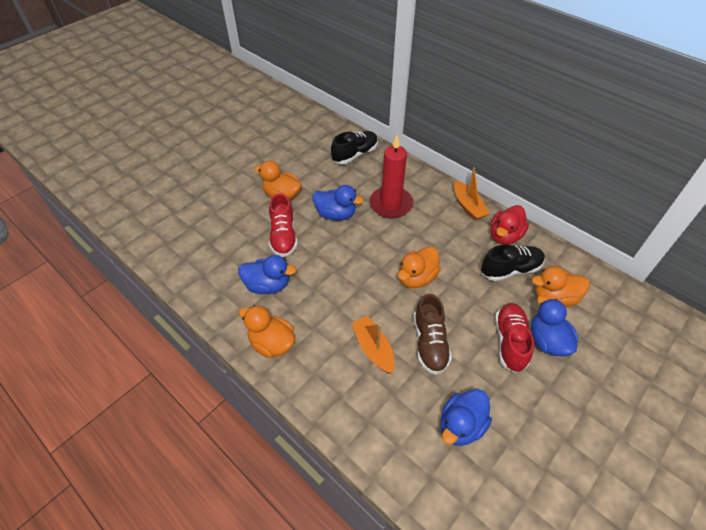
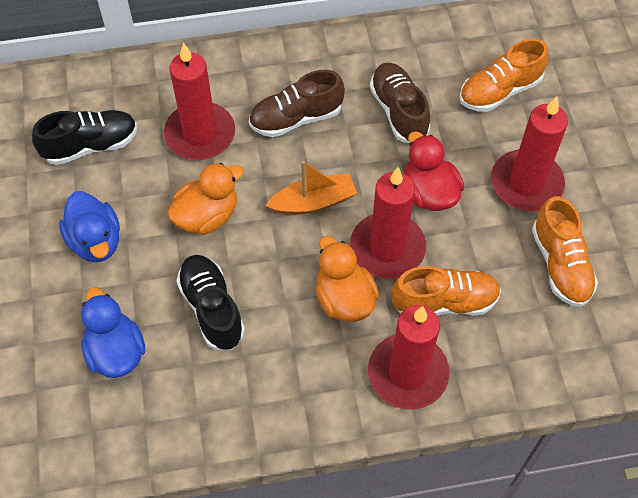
blue duck: [238,255,296,294] [312,185,364,221] [441,389,492,446] [531,295,578,356] = 4 -> [59,191,120,262] [81,287,145,378] = 2
brown shoe: [414,294,452,375] = 1 -> [249,70,345,137] [370,63,430,143] = 2
orange boat: [352,316,395,374] [454,167,490,221] = 2 -> [265,161,357,215] = 1
orange duck: [239,305,295,358] [254,161,302,200] [398,246,441,288] [532,266,590,307] = 4 -> [167,163,244,235] [316,236,379,322] = 2
orange shoe: none = 0 -> [392,266,501,315] [459,39,549,112] [532,197,598,307] = 3
red candle: [369,135,413,218] = 1 -> [164,43,235,160] [350,167,426,279] [368,305,450,409] [491,96,568,211] = 4
red shoe: [269,193,298,257] [495,303,534,373] = 2 -> none = 0

